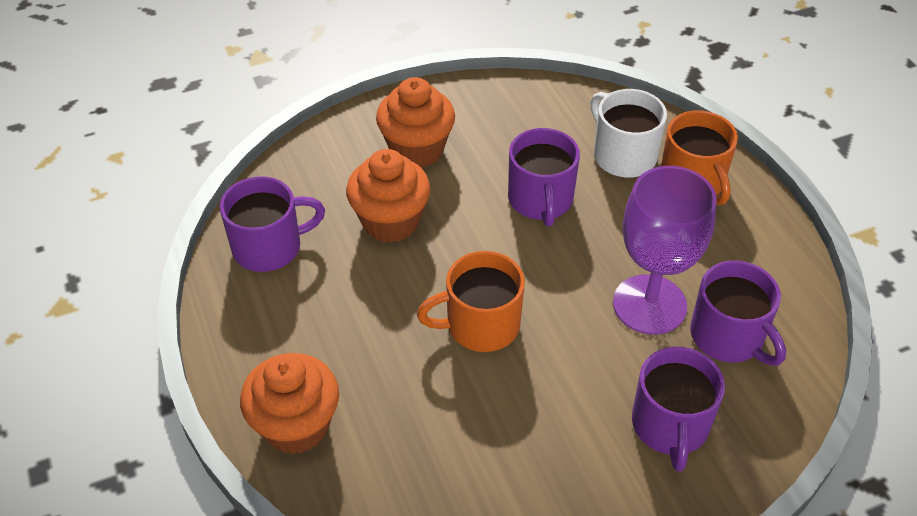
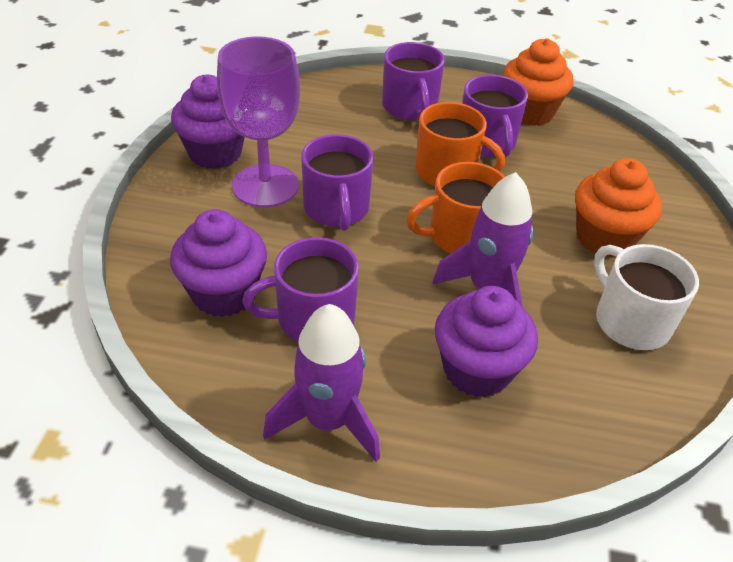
orange cupcake: [240,353,339,454] [346,149,430,243] [376,77,455,167] = 3 -> [503,38,574,126] [575,158,662,258] = 2
purple cupcake: none = 0 -> [170,209,267,317] [171,75,245,169] [435,286,538,398] = 3
purple rocket: none = 0 -> [263,304,380,462] [433,172,533,306] = 2

